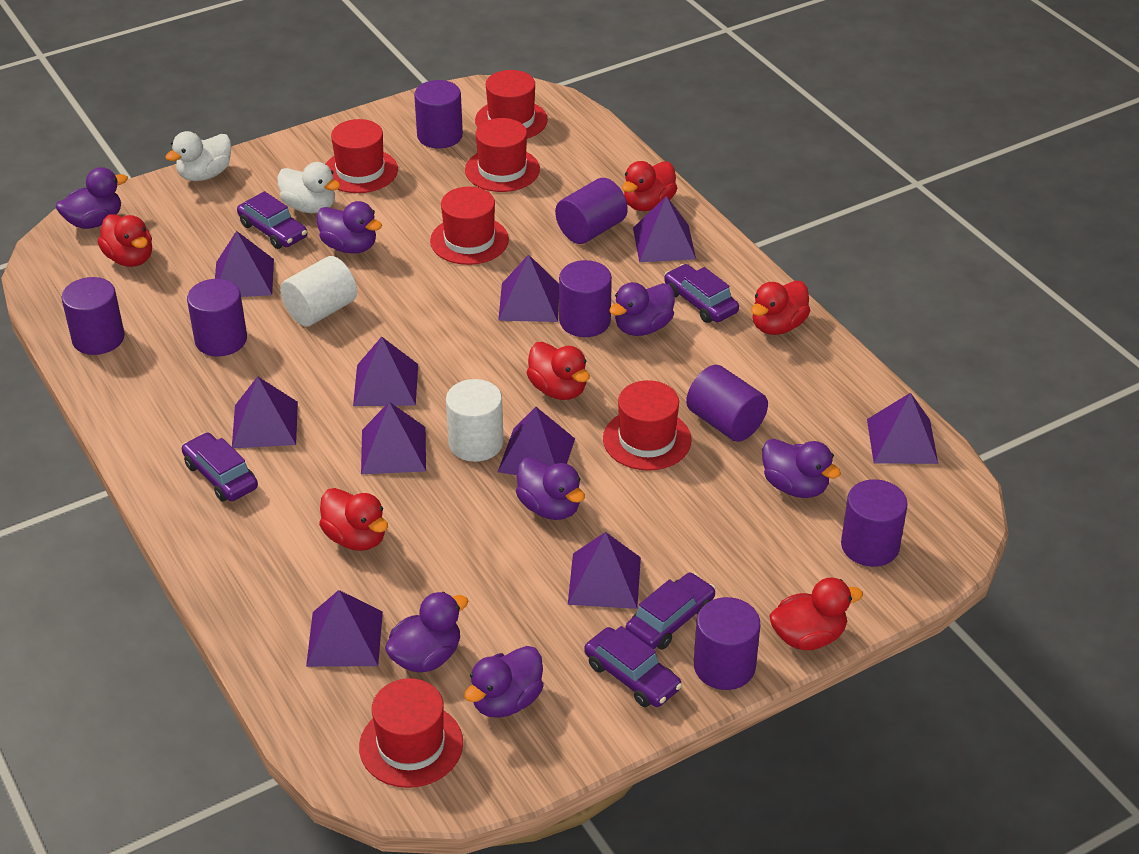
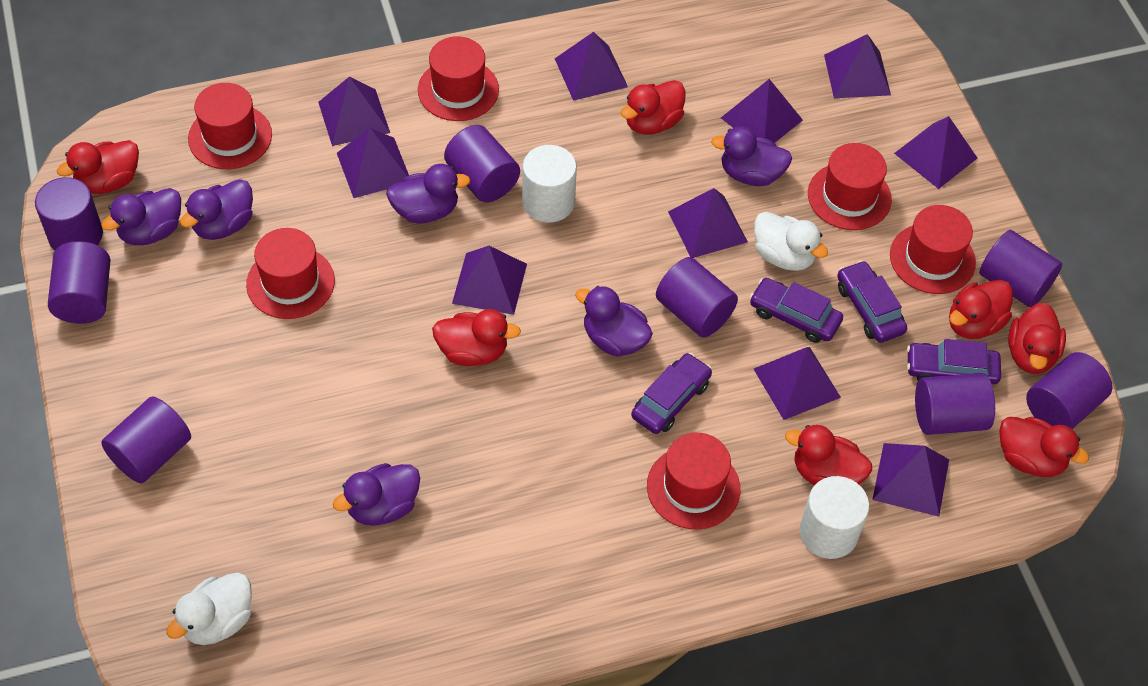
purple car: [182,432,258,501] [237,191,307,249] [584,626,682,707] [626,572,716,650] [664,264,739,323] = 5 -> [631,353,712,434] [749,278,843,343] [837,260,907,343] [907,339,1001,384] = 4
purple duck: [56,167,128,229] [316,201,382,254] [385,592,468,673] [464,646,544,718] [516,457,585,520] [609,282,675,336] [762,439,841,498] = 7 -> [101,188,181,245] [180,179,253,240] [333,463,420,526] [386,164,470,223] [575,286,653,357] [711,126,792,186] = 6
red duck: [98,214,152,267] [319,488,388,551] [527,342,590,400] [622,161,677,211] [751,281,810,335] [769,577,863,650] = 6 -> [57,140,139,194] [432,309,521,366] [621,80,685,135] [785,425,872,485] [949,280,1013,339] [1000,417,1089,477] [1008,303,1066,374] = 7

